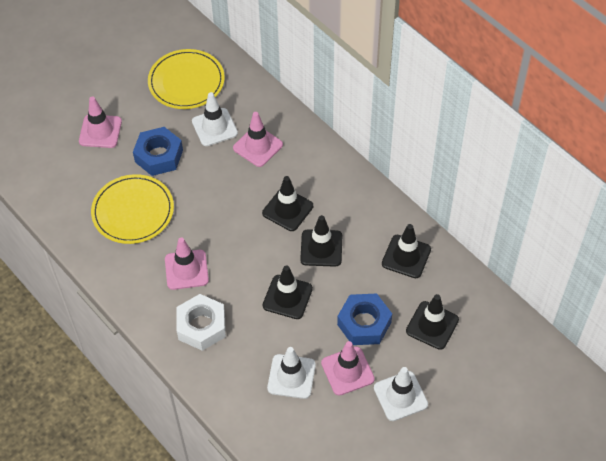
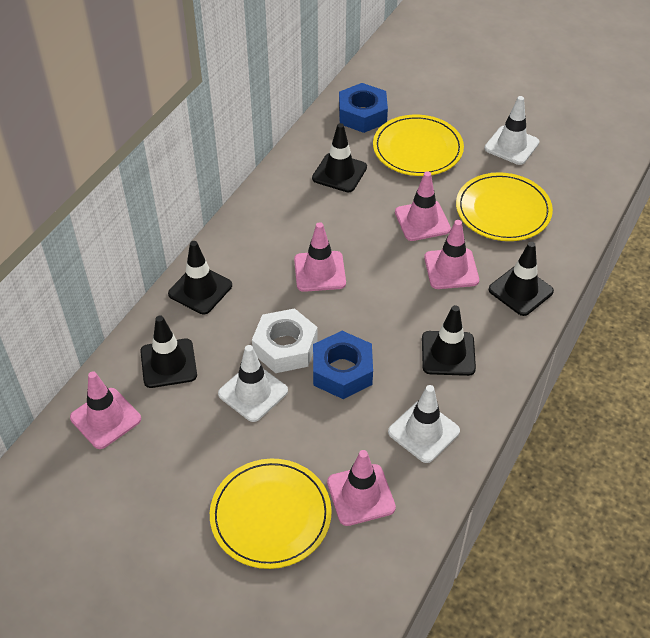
pink traffic cone: [79,96,122,148] [165,238,209,290] [233,112,283,167] [321,341,375,396] = 4 -> [70,371,141,449] [294,222,346,292] [327,450,396,526] [395,171,451,241] [424,220,479,289] = 5
yellow plate: [91,174,174,244] [148,49,225,109] = 2 -> [210,459,332,569] [373,115,464,176] [456,172,553,241] = 3

